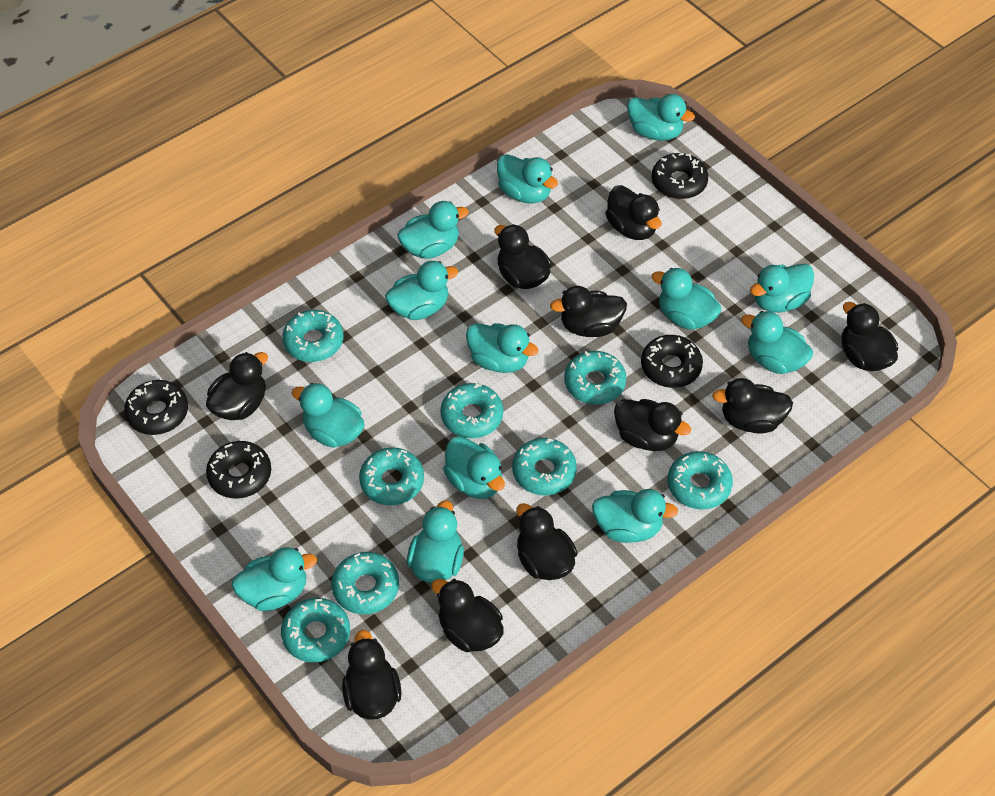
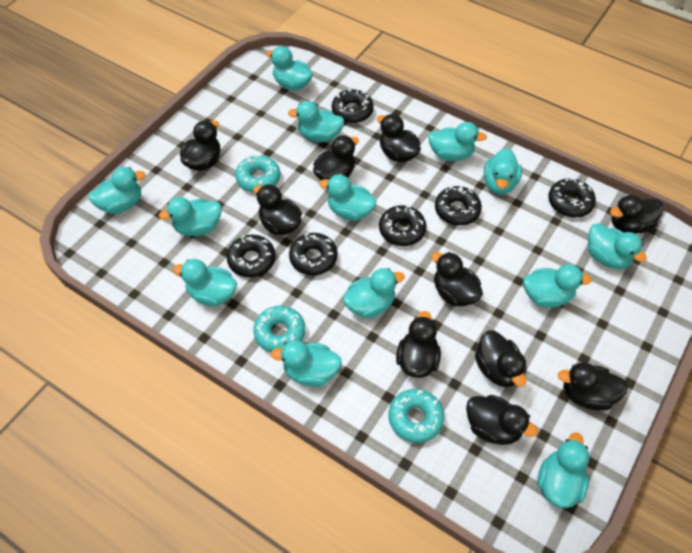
black donut: [124,380,188,435] [206,441,271,499] [641,335,703,388] [652,153,708,199] = 4 -> [227,235,276,277] [289,233,338,275] [332,89,374,123] [379,205,426,246] [435,186,482,226] [548,178,596,217] = 6
turquoise donut: [281,598,350,663] [282,310,343,362] [332,552,399,614] [359,447,424,506] [440,383,503,438] [512,438,577,495] [564,351,626,405] [668,451,733,509] = 8 -> [235,155,281,193] [253,306,305,352] [389,389,444,443] = 3

